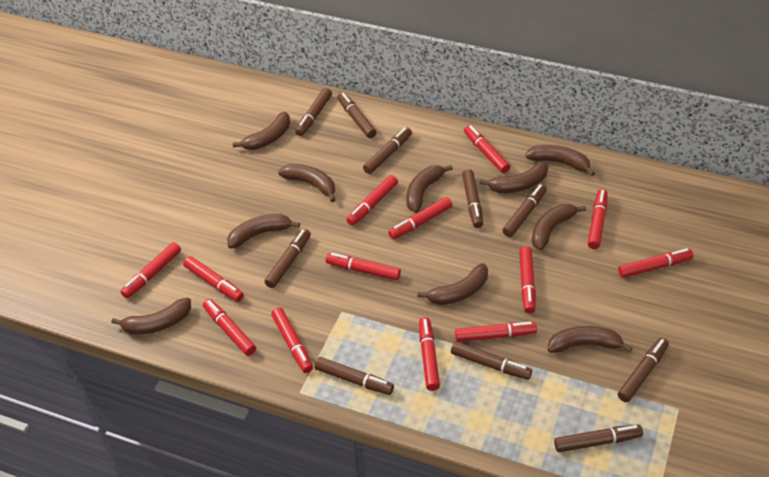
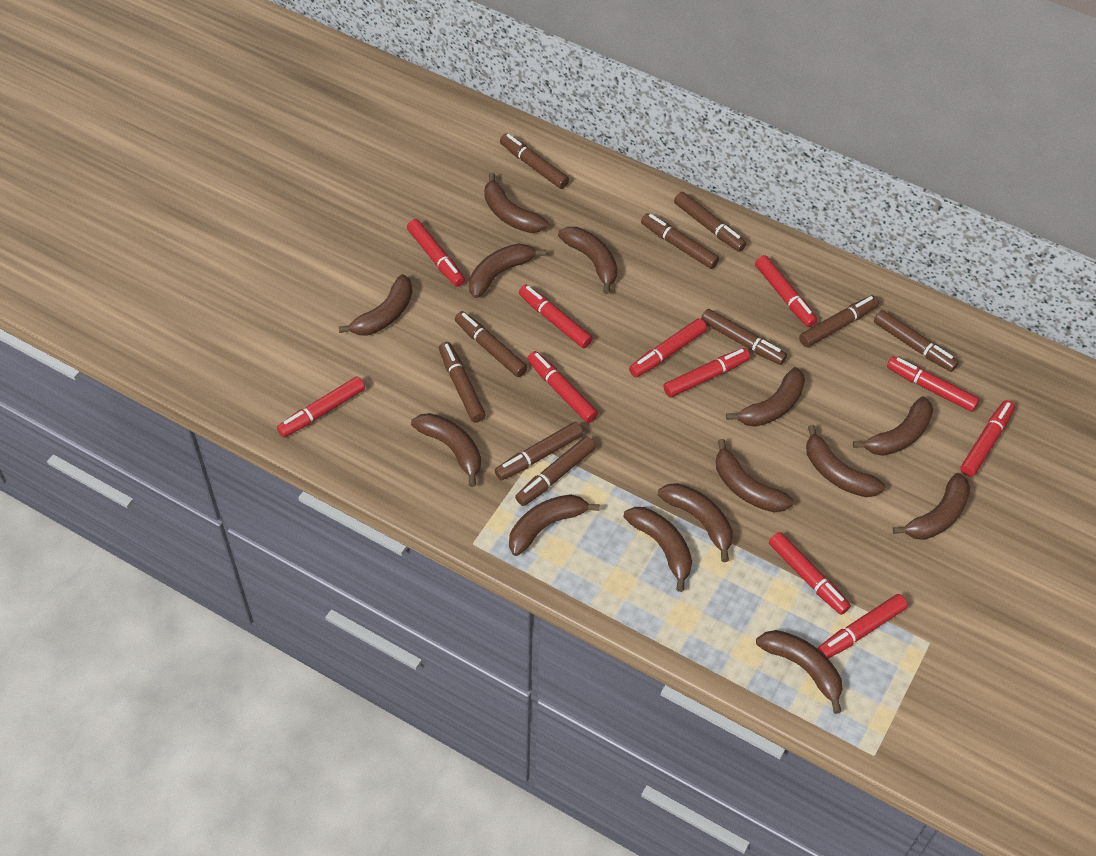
brown banana: [111,298,191,335] [227,214,300,249] [233,112,290,150] [278,164,336,202] [406,165,453,213] [417,263,488,305] [480,162,548,193] [525,145,595,176] [532,204,586,251] [548,326,632,353] = 10 -> [339,274,412,335] [411,413,481,487] [469,244,546,298] [484,173,548,233] [509,494,600,556] [558,227,617,294] [623,507,692,592] [658,483,733,562] [716,439,794,512] [726,367,805,427] [756,630,842,714] [806,425,885,497] [853,397,933,456] [893,473,970,540] = 14
red marker: [120,242,181,298] [183,256,244,302] [203,299,256,356] [271,307,313,373] [326,253,401,281] [346,175,398,226] [388,197,452,239] [419,317,440,391] [455,322,537,342] [464,125,510,173] [519,247,536,313] [588,189,608,249] [618,248,693,278] = 13 -> [277,376,365,438] [407,219,465,287] [519,285,593,348] [527,351,598,423] [629,318,707,377] [663,348,750,398] [755,255,817,327] [769,532,851,615] [817,594,908,659] [887,356,980,412] [960,400,1015,477] = 11

